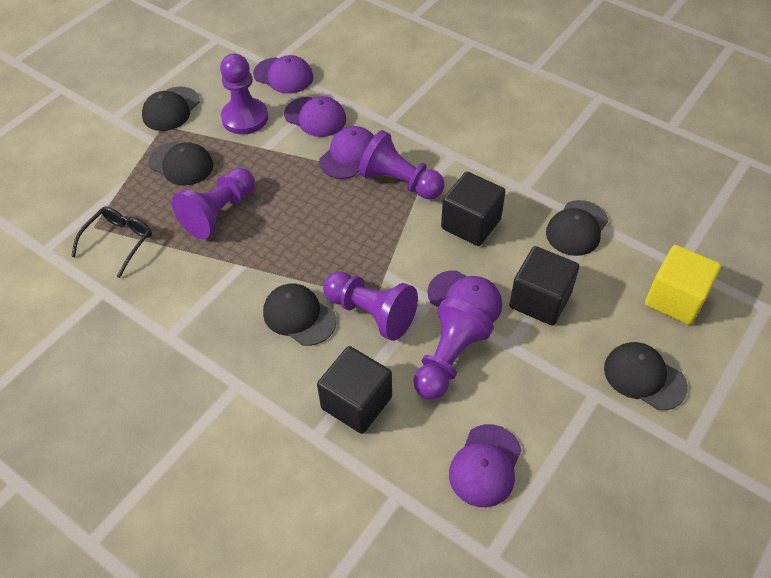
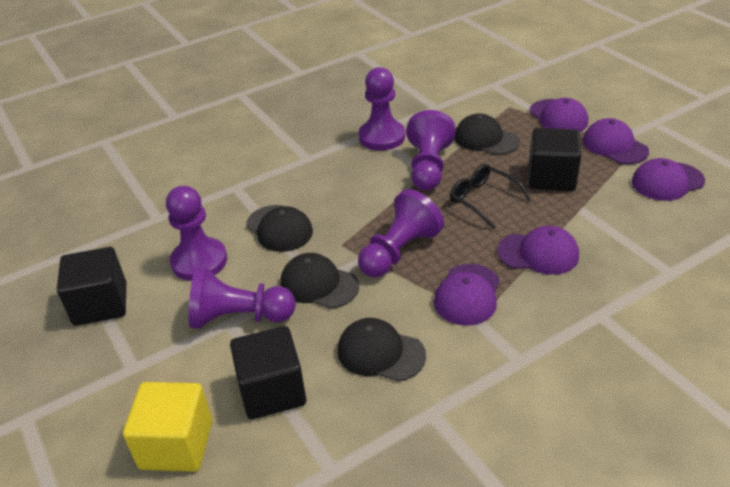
black cap: [142,87,200,131] [148,142,213,186] [263,284,336,346] [546,200,608,256] [604,342,688,410] = 5 -> [246,205,313,252] [280,253,359,309] [338,318,426,382] [455,114,520,155] = 4

